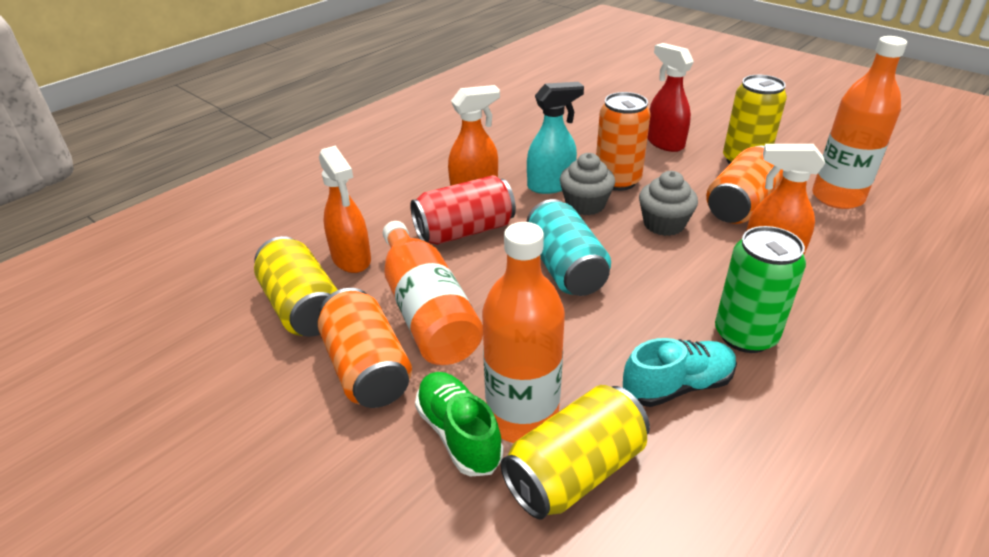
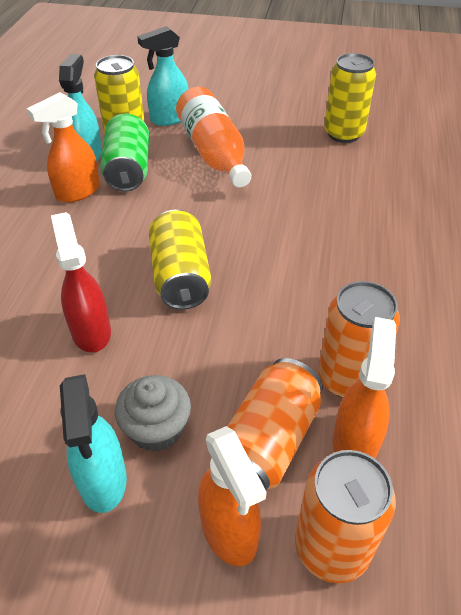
green shoe: [415,372,503,476] = 1 -> none = 0
grey cupcake: [560,153,615,215] [639,171,698,236] = 2 -> [115,375,191,452] = 1
orange bottle: [383,221,483,365] [482,222,565,443] [812,36,907,209] = 3 -> [176,87,251,188] = 1
red can: [410,175,516,245] = 1 -> none = 0
turquoise can: [526,199,611,296] = 1 -> none = 0
turquoise shoe: [623,338,737,407] = 1 -> none = 0
turquoise spray bottle: [527,82,584,194] = 1 -> [59,54,102,162] [60,374,127,513] [137,26,188,126] = 3

